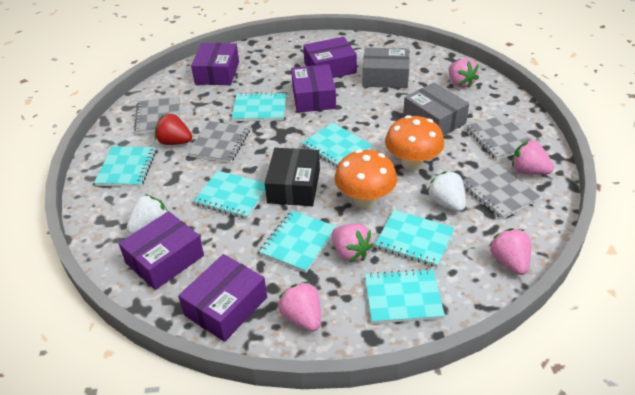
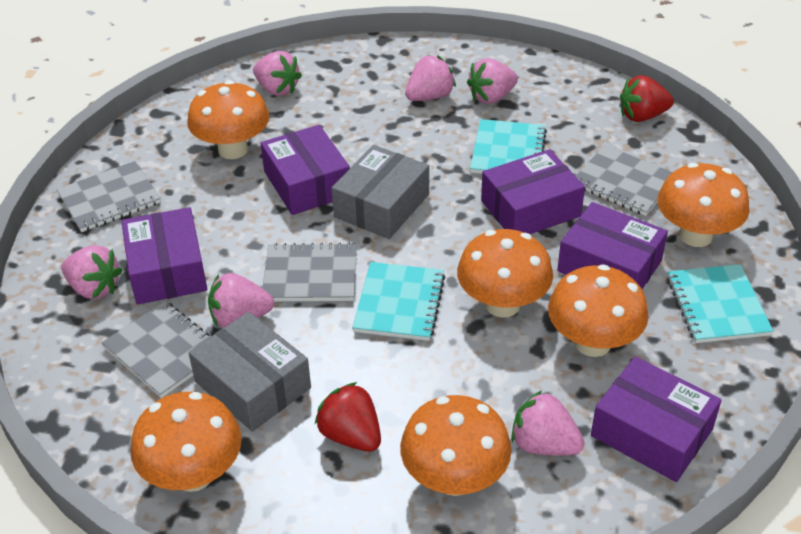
black box: [265,148,320,206] = 1 -> none = 0
orange mushroom: [334,149,397,208] [385,115,444,171] = 2 -> [130,392,242,492] [187,80,269,159] [400,395,512,496] [457,229,553,317] [548,264,649,357] [657,163,750,247] = 6
pink strawberry: [278,281,321,331] [332,224,374,262] [448,58,479,88] [489,228,531,275] [512,140,554,175] = 5 -> [61,245,122,299] [208,273,274,328] [253,51,302,96] [405,55,456,101] [467,58,518,104] [511,390,585,456] = 6
red strawberry: [155,114,192,145] = 1 -> [315,382,381,452] [620,75,674,122] = 2
turquoise notebook: [94,146,156,187] [193,171,266,219] [231,92,286,121] [259,210,337,273] [302,123,373,167] [365,269,445,324] [375,210,455,267] = 7 -> [352,262,445,341] [470,119,547,174] [667,264,773,343] = 3
white strawberry: [127,194,168,234] [427,171,466,212] = 2 -> none = 0

